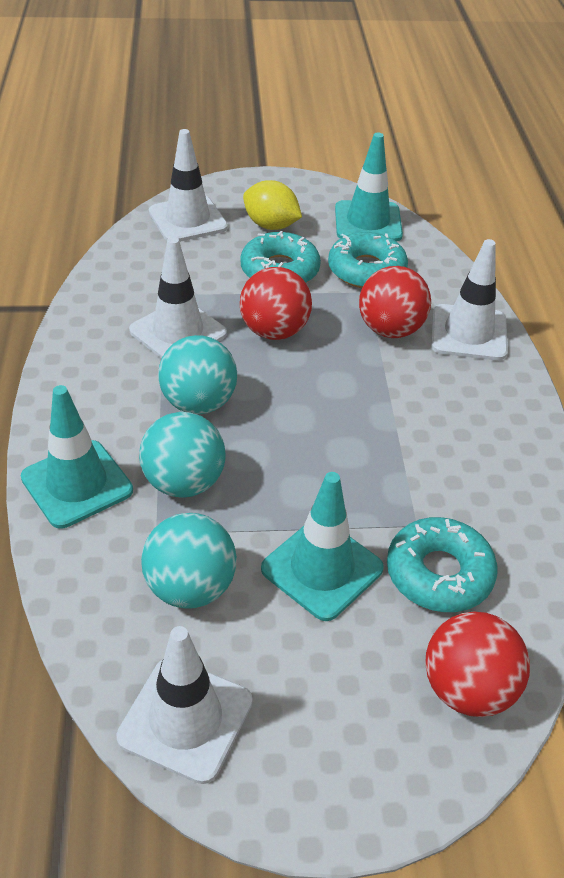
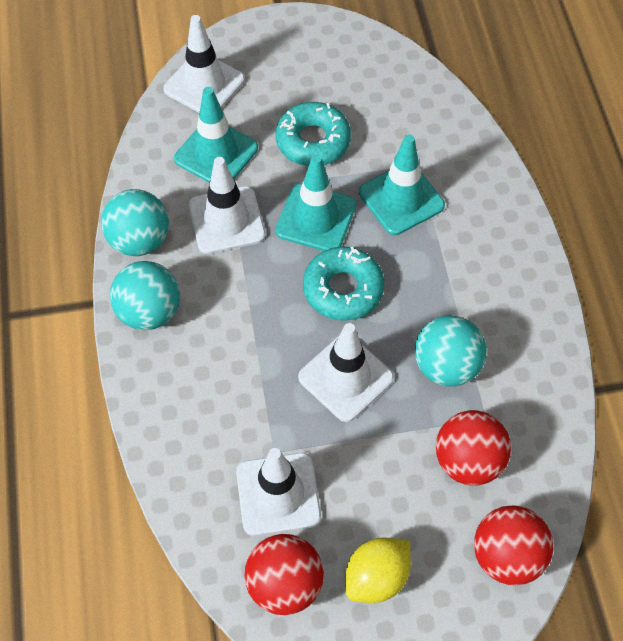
turquoise donut: [240,231,321,283] [328,232,408,288] [387,517,498,612] = 3 -> [276,102,351,166] [303,247,384,321] = 2

